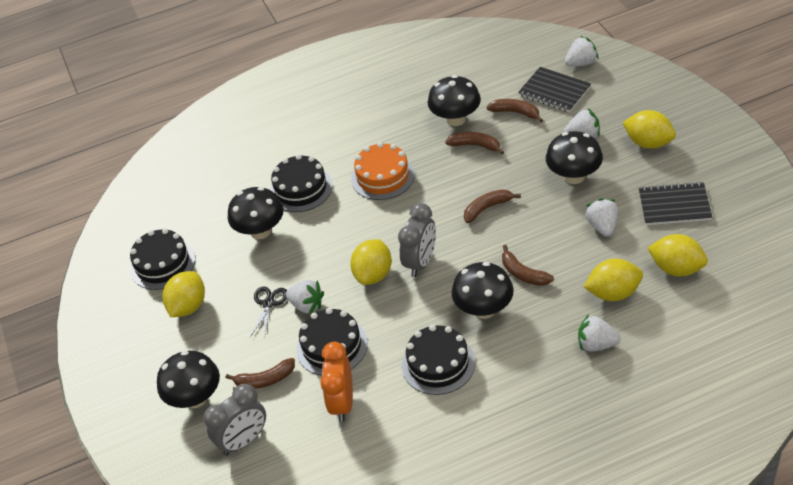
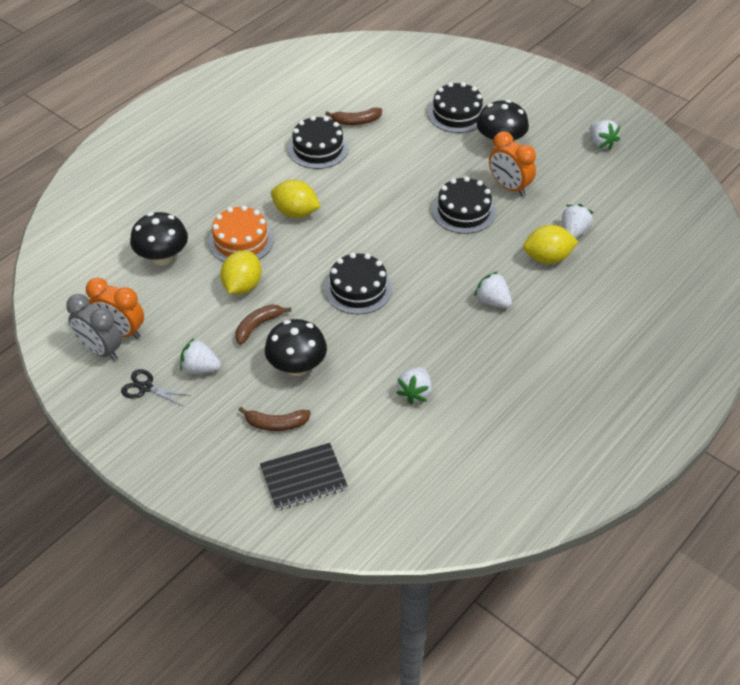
black mushroom: [157,351,220,408] [228,187,284,239] [428,75,481,126] [452,262,514,319] [546,131,603,184] = 5 -> [130,212,188,266] [265,319,327,376] [477,100,529,148] = 3
black notebook: [518,67,591,112] [639,182,712,225] = 2 -> [260,443,348,510] = 1
brown banana: [226,358,295,389] [445,132,504,155] [464,189,521,223] [486,99,543,123] [502,245,554,286] = 5 -> [235,304,291,345] [239,407,311,431] [325,108,382,125] = 3
grey clock: [203,384,266,456] [398,203,436,277] = 2 -> [66,294,122,361] = 1
orange clock: [320,342,353,422] = 1 -> [86,278,144,339] [489,131,536,196] = 2
yellow lemon: [163,271,205,317] [350,239,392,285] [584,259,643,301] [623,110,676,149] [648,234,708,276] = 5 -> [220,251,262,294] [271,180,321,218] [523,225,579,264] = 3

